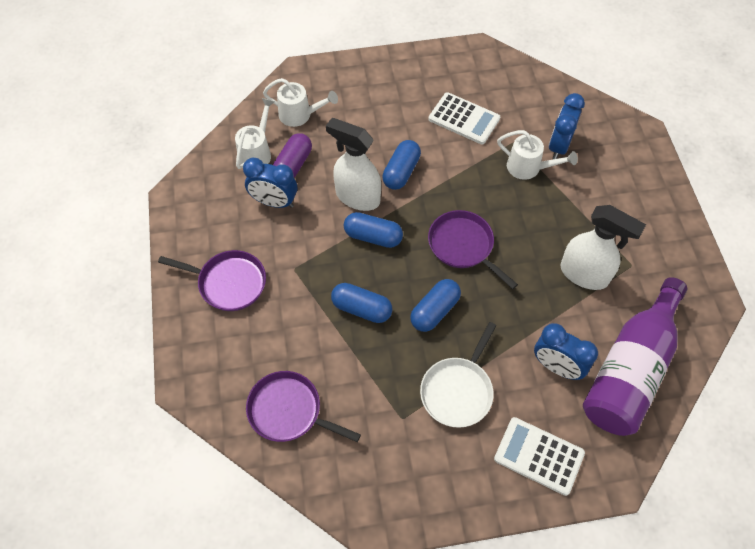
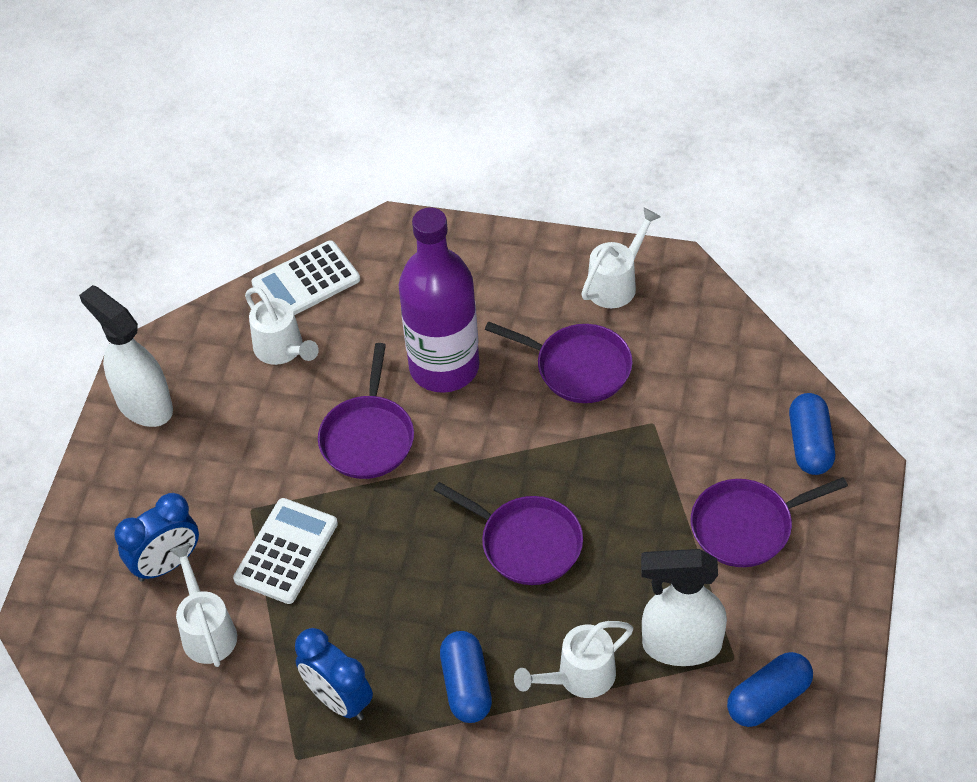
blue capsule: [331,283,392,323] [344,212,403,248] [383,140,421,190] [410,279,461,332] = 4 -> [440,631,492,723] [727,652,813,727] [789,393,835,475] = 3
blue clock: [243,158,297,208] [534,323,598,380] [549,93,585,159] = 3 -> [114,493,199,582] [295,628,373,720] = 2
purple capsule: [273,133,312,178] = 1 -> none = 0
purple pan: [158,250,266,311] [246,371,361,442] [428,210,518,289] = 3 -> [318,343,414,479] [434,482,583,585] [485,322,633,403] [691,477,848,567] = 4
white pan: [420,322,496,428] = 1 -> none = 0
white watering can: [235,98,275,169] [263,78,338,127] [497,130,578,180] = 3 -> [169,543,237,667] [245,287,319,365] [514,621,633,698] [581,208,661,308] = 4

